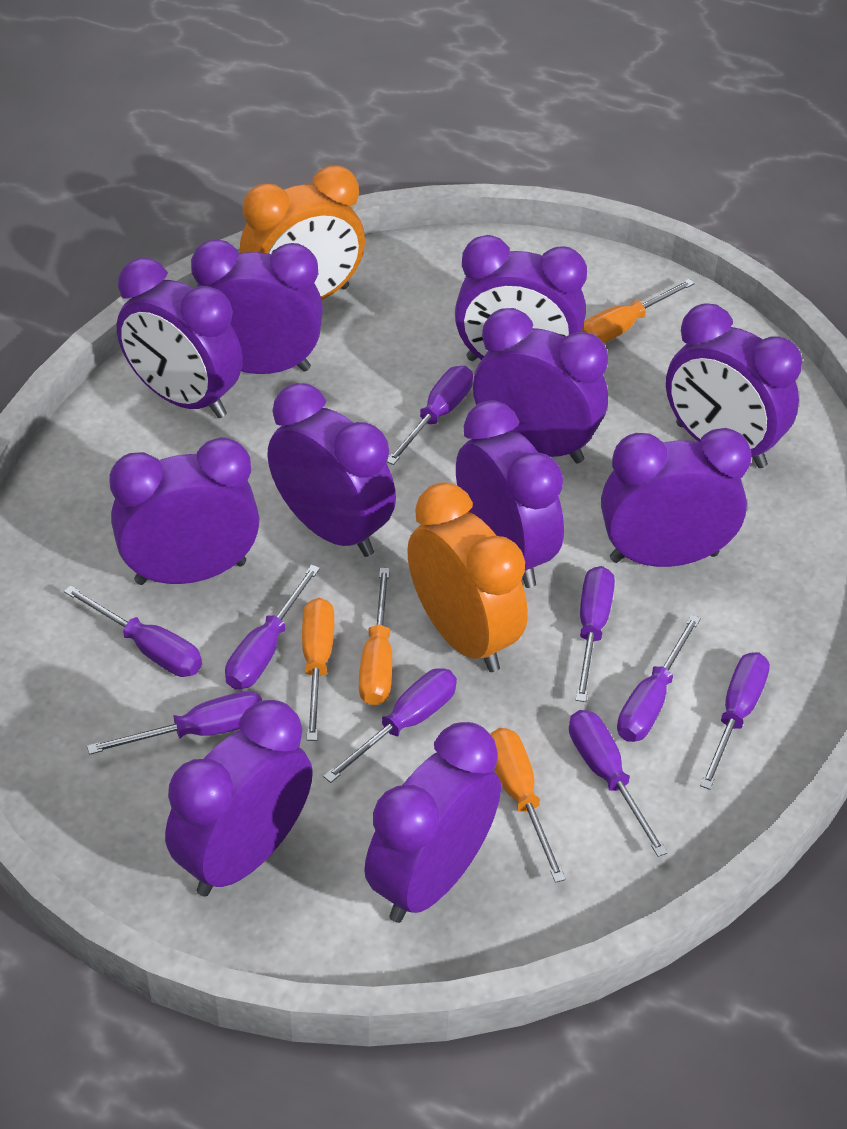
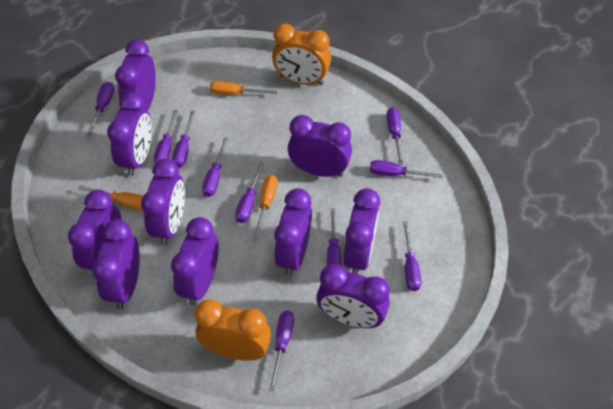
orange screwdriver: [302,598,334,741] [359,568,392,706] [490,728,566,883] [582,279,695,343] = 4 -> [78,185,143,211] [210,81,277,95] [253,175,278,239] = 3
purple clock: [109,437,260,585] [117,258,243,418] [165,700,313,897] [191,239,323,374] [267,383,396,557] [364,722,501,923] [455,235,587,361] [456,400,564,588] [473,308,608,463] [601,428,752,567] [666,303,802,468] = 11 -> [68,189,121,276] [92,219,140,309] [107,92,152,176] [115,39,156,110] [141,158,185,245] [171,217,219,305] [274,188,312,276] [288,115,352,177] [316,264,390,328] [344,188,380,274] = 10
purple screwdriver: [64,585,202,677] [87,691,262,755] [225,564,320,689] [323,668,457,783] [387,366,473,465] [569,710,668,857] [576,566,615,702] [617,615,701,742] [700,652,770,790] = 9 -> [87,82,114,136] [154,110,178,163] [172,110,195,168] [202,137,228,197] [235,162,264,223] [269,311,294,391] [327,208,342,266] [370,160,443,178] [386,107,403,165] [403,221,421,291] = 10

